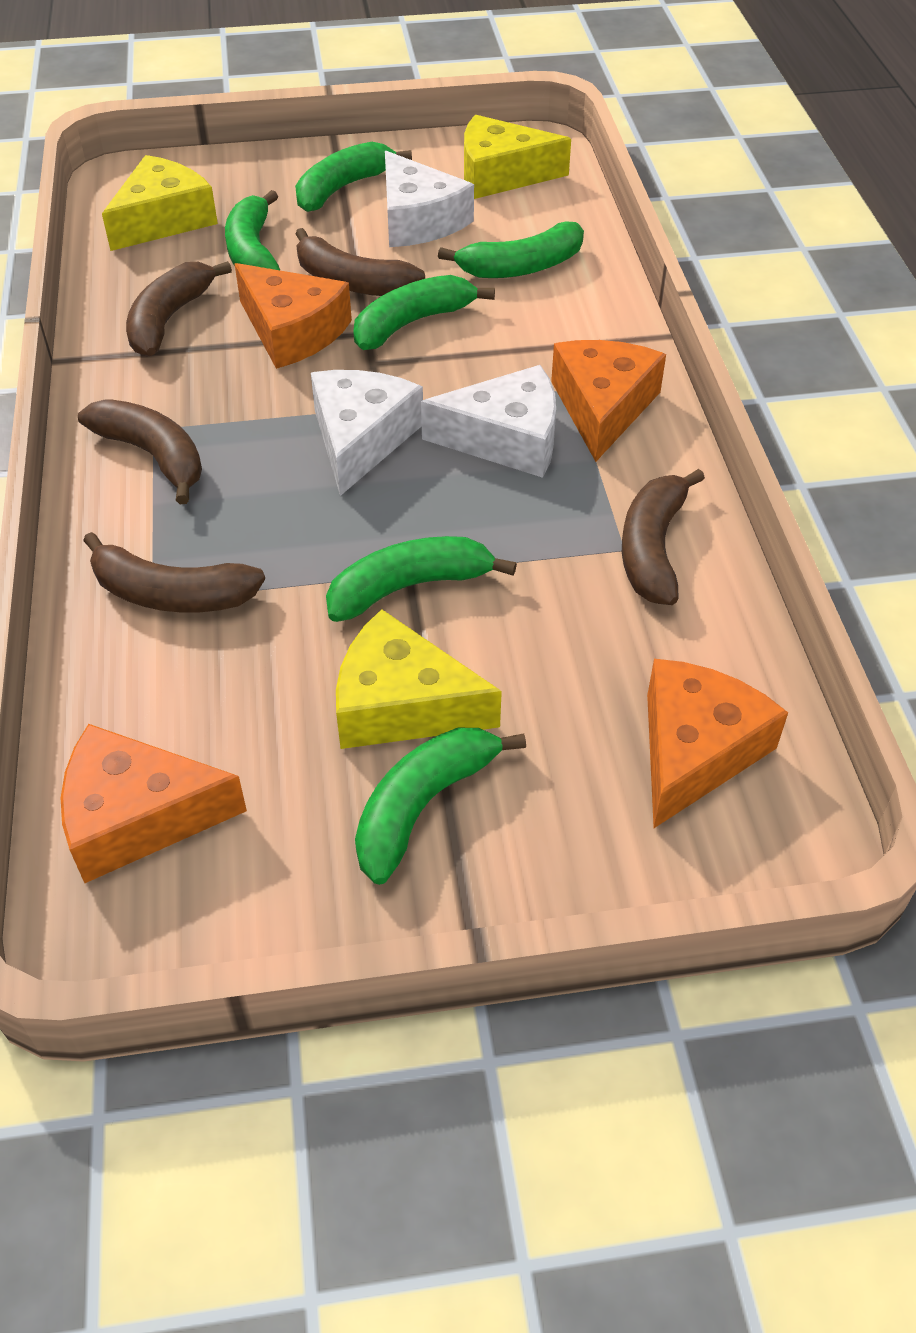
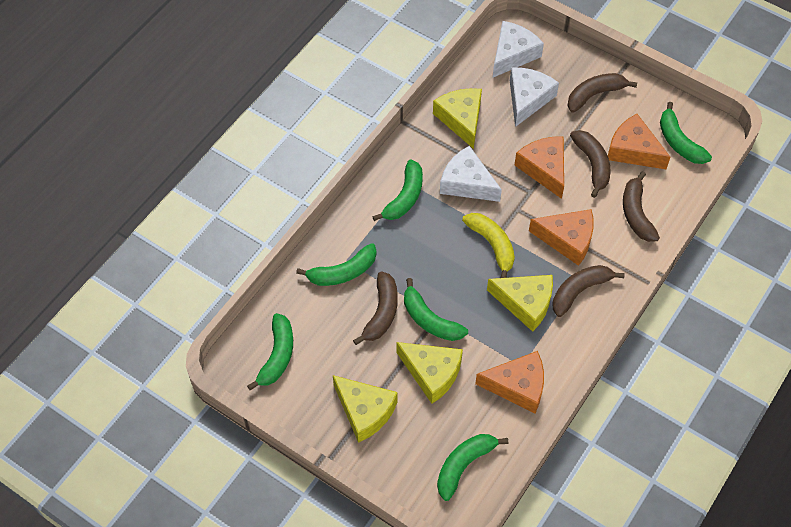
yellow banana: none = 0 -> [462,213,515,278] = 1
yellow cheese: [102,155,218,251] [336,609,502,749] [464,115,571,199] = 3 -> [333,375,398,443] [396,342,463,404] [433,88,482,149] [487,275,553,332] = 4

